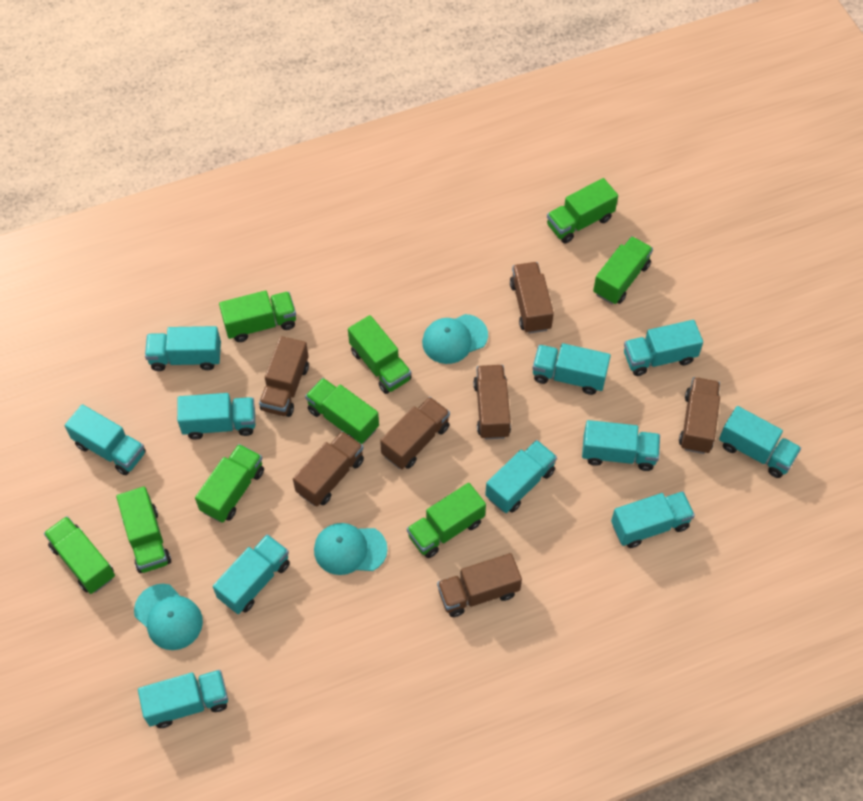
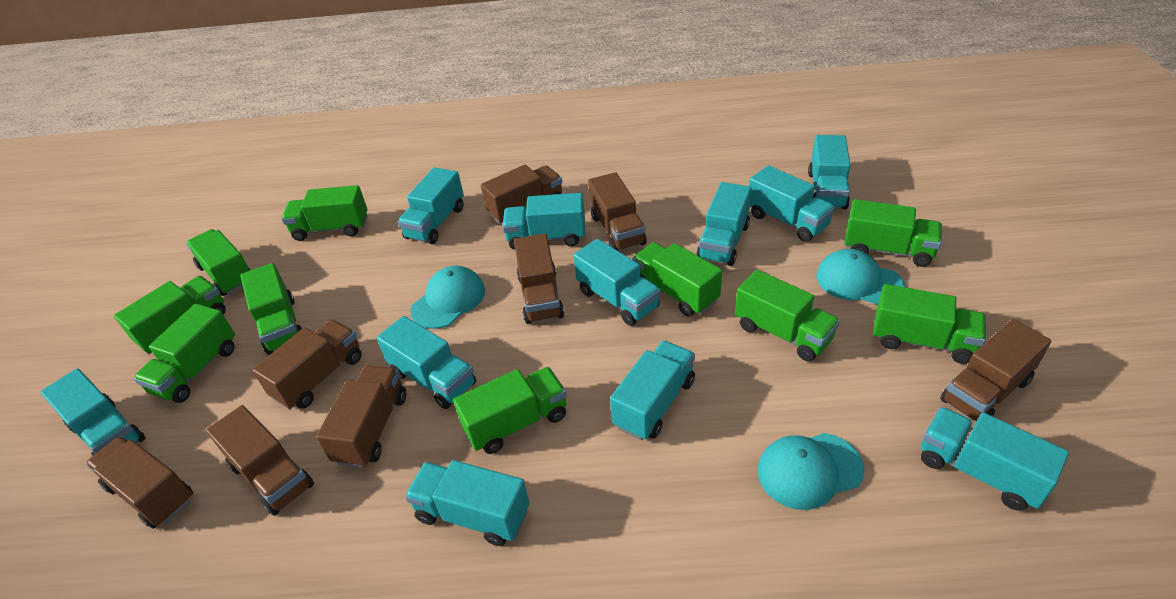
brown truck: [259,336,309,417] [293,431,364,507] [380,397,450,469] [437,553,522,617] [473,365,511,439] [510,262,554,334] [679,377,720,454] = 7 -> [86,436,193,529] [206,405,314,516] [252,320,362,410] [316,366,406,468] [481,165,562,224] [514,233,564,324] [588,172,647,251] [940,319,1051,422] = 8
green truck: [44,516,115,594] [116,487,171,573] [195,444,264,523] [219,291,296,342] [305,378,379,444] [348,315,411,394] [407,483,486,558] [547,178,618,243] [593,236,653,304] = 9 -> [114,276,226,354] [133,304,235,403] [186,229,251,296] [240,263,302,355] [282,185,368,241] [453,367,567,454] [632,242,722,316] [735,270,840,361] [845,199,942,267] [873,284,986,364] = 10

